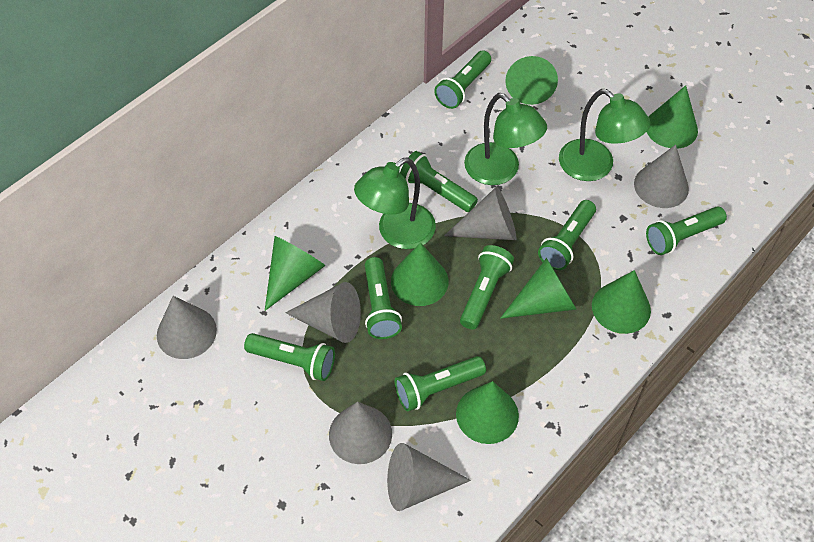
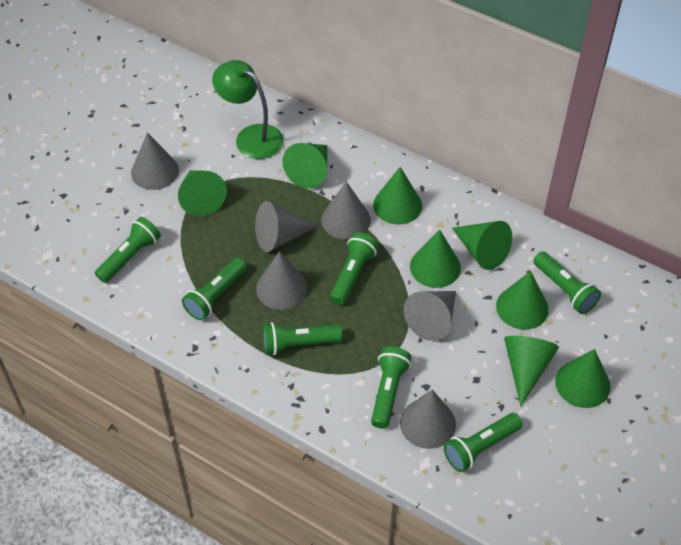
green cone: [265,236,325,311] [391,242,449,306] [456,381,519,444] [500,258,577,319] [505,56,558,105] [592,270,651,334] [647,85,698,149] = 7 -> [178,170,227,216] [283,143,327,188] [373,167,422,224] [410,230,461,288] [452,221,512,270] [496,271,549,330] [504,336,559,406] [555,349,611,408] = 8
green flashlight: [244,333,335,381] [365,257,402,339] [395,356,486,411] [400,151,478,212] [434,50,491,109] [460,245,514,330] [538,200,596,270] [646,207,727,255] = 8 -> [95,217,161,283] [182,258,247,320] [262,322,342,356] [330,233,378,305] [371,346,411,429] [444,413,523,472] [533,252,601,314] = 7
green lamp: [354,157,436,249] [464,93,547,185] [559,89,651,181] = 3 -> [212,60,284,159] = 1

